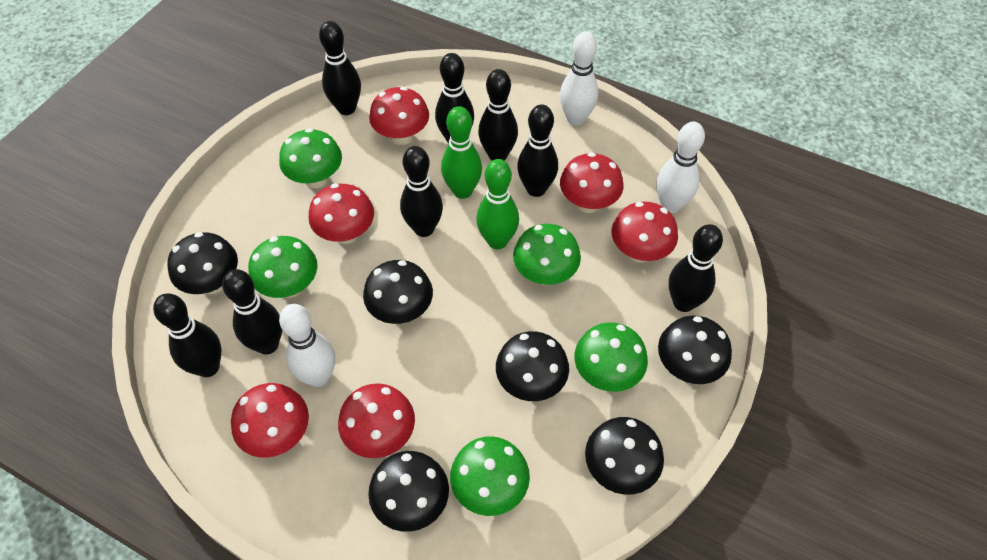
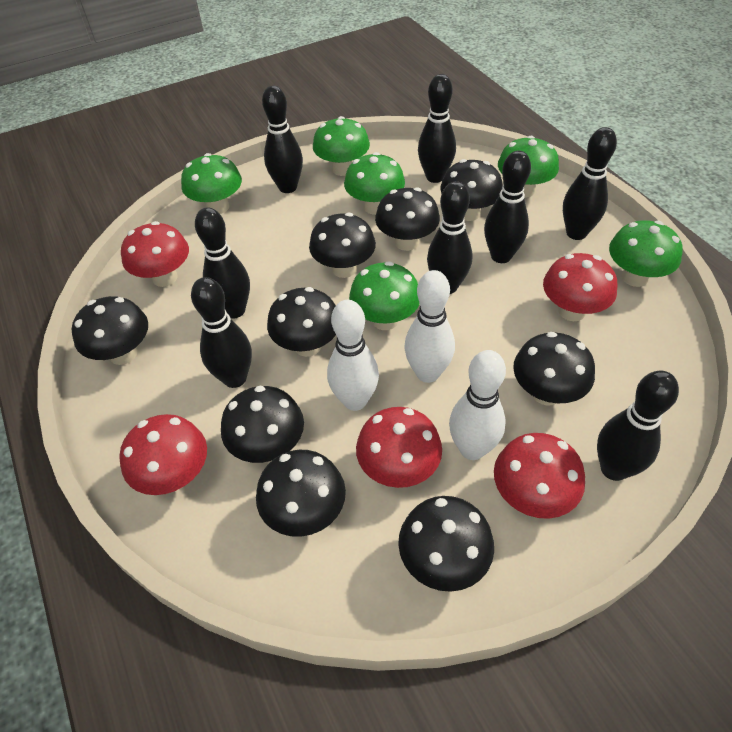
black mushroom: [167,232,238,294] [363,260,433,324] [368,451,449,532] [496,331,569,401] [585,417,664,495] [658,316,732,384] = 6 -> [72,296,148,365] [221,386,304,463] [256,450,346,537] [267,287,336,357] [309,213,376,278] [375,187,440,251] [398,496,494,592] [440,159,503,221] [513,332,595,406] = 9
green bowling pin: [441,106,482,199] [476,159,519,249] = 2 -> none = 0
green mushroom: [248,236,318,298] [279,128,342,188] [450,436,530,516] [513,224,581,285] [575,322,648,392] = 5 -> [181,153,242,214] [313,116,370,176] [344,152,405,214] [349,261,420,330] [498,136,559,198] [609,220,682,287] = 6
red mushroom: [231,383,309,458] [309,183,374,244] [338,383,415,458] [369,87,429,145] [560,152,623,213] [612,202,678,263] = 6 -> [119,414,207,495] [121,221,189,287] [356,407,442,488] [494,433,585,519] [543,253,617,321] = 5

